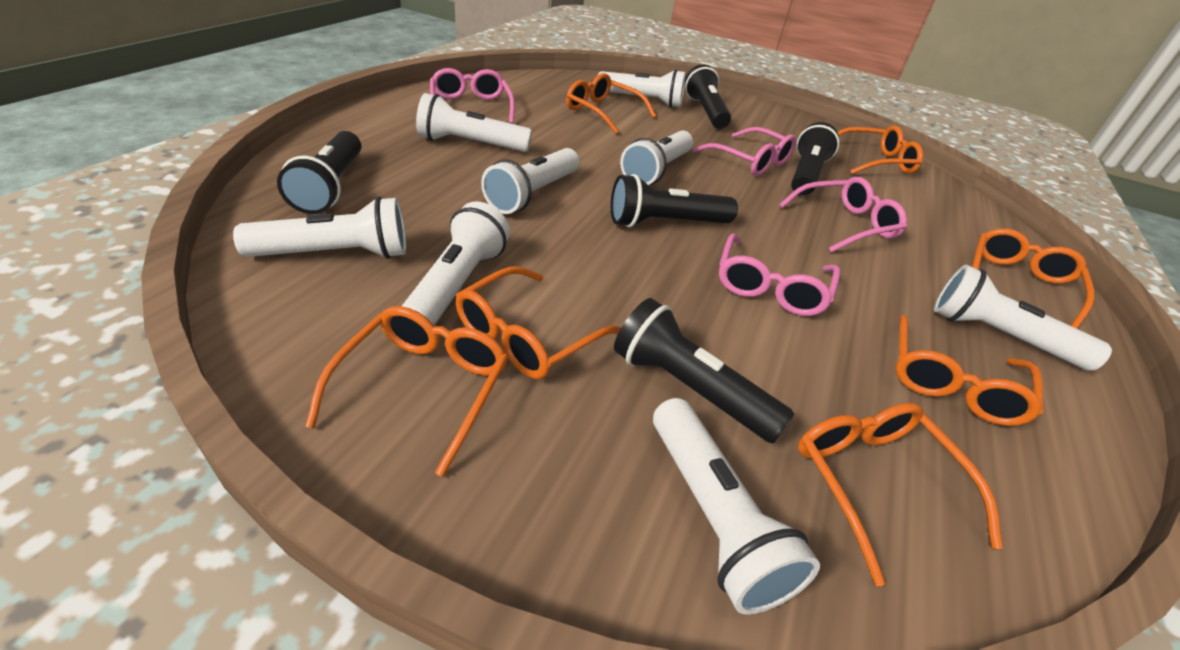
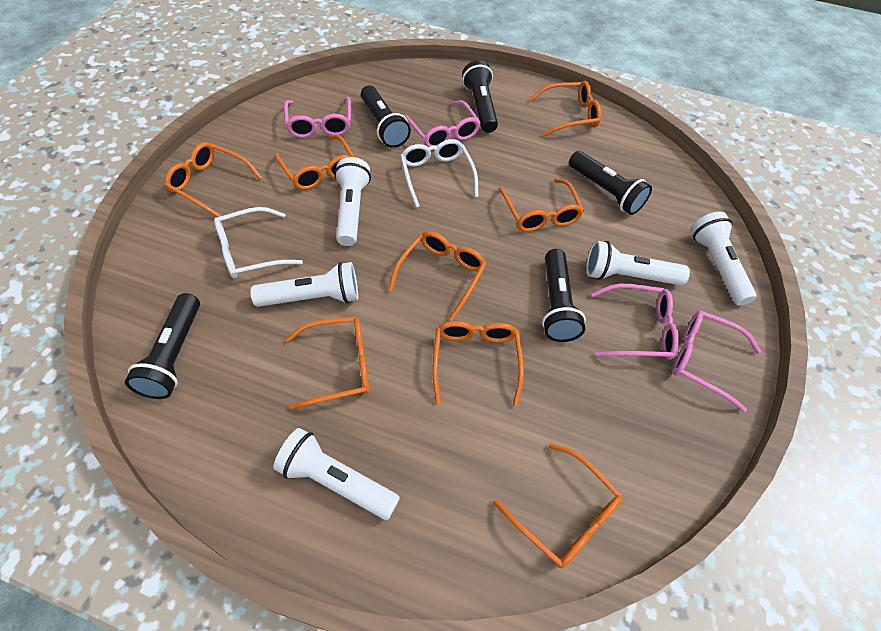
orange glasses: [305,306,509,477] [456,266,621,379] [566,73,656,134] [798,403,1003,586] [838,126,923,174] [895,315,1043,426] [972,228,1094,329] = 7 -> [164,142,262,217] [275,135,354,190] [286,317,370,410] [388,231,487,321] [432,321,524,406] [493,443,622,568] [498,178,584,232] [530,81,601,136] = 8
white flashlight: [233,197,406,259] [402,201,510,326] [416,93,532,152] [481,148,579,214] [598,69,686,108] [620,131,693,185] [653,398,820,615] [934,265,1112,371] = 8 -> [250,262,358,307] [273,428,400,520] [334,157,371,246] [586,240,690,285] [691,212,757,306] = 5
white glasses: none = 0 -> [214,207,303,279] [400,139,478,208] = 2

